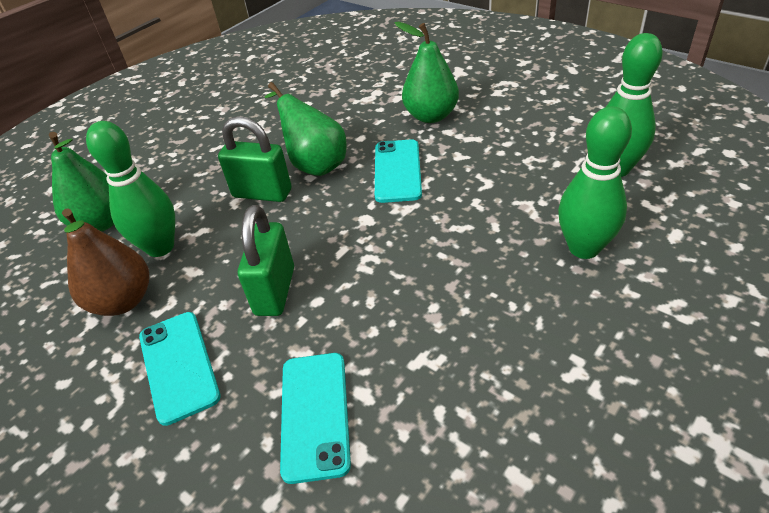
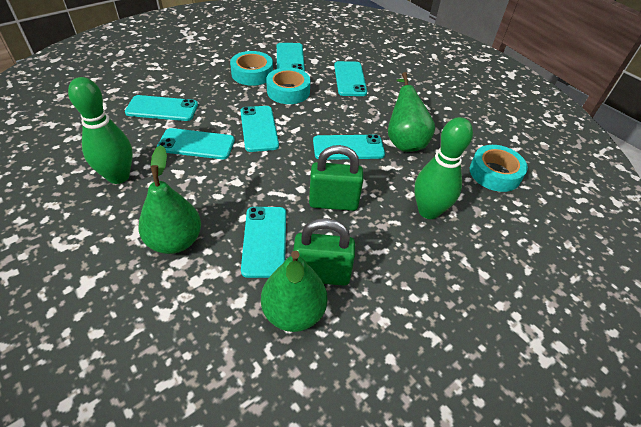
brown pear: [62,209,149,316] = 1 -> none = 0
green bowling pin: [86,121,175,257] [558,106,632,259] [606,33,663,177] = 3 -> [68,77,133,184] [414,117,473,219] = 2
turquoise phone: [139,312,221,426] [280,353,351,484] [375,139,422,203] = 3 -> [125,95,198,121] [157,128,235,159] [240,106,279,152] [241,207,286,278] [277,43,305,72] [313,134,385,160] [334,61,367,96] = 7
turquoise tape: none = 0 -> [230,51,273,86] [266,67,311,104] [470,145,528,192] = 3

